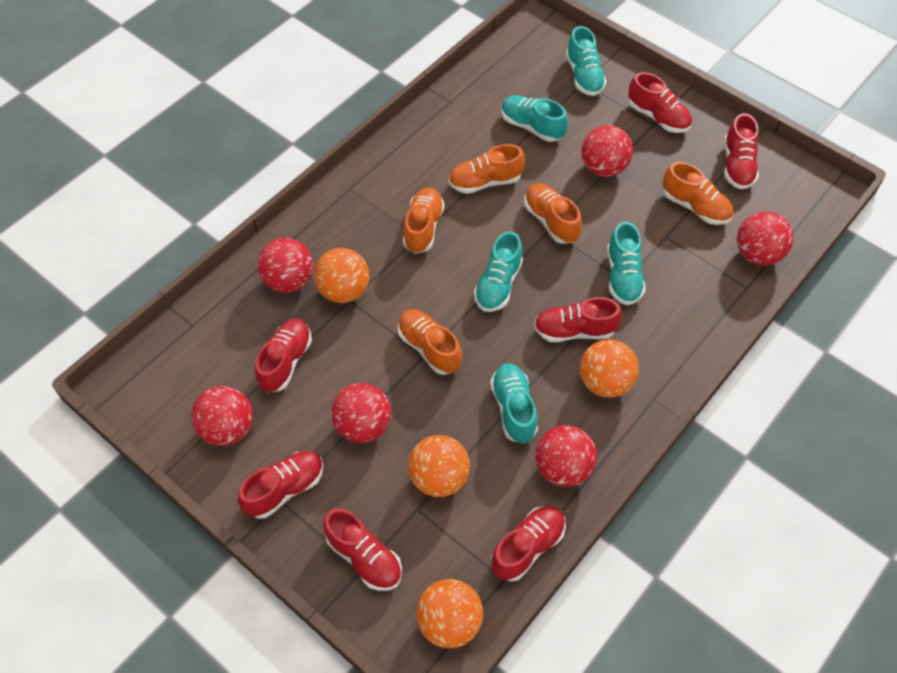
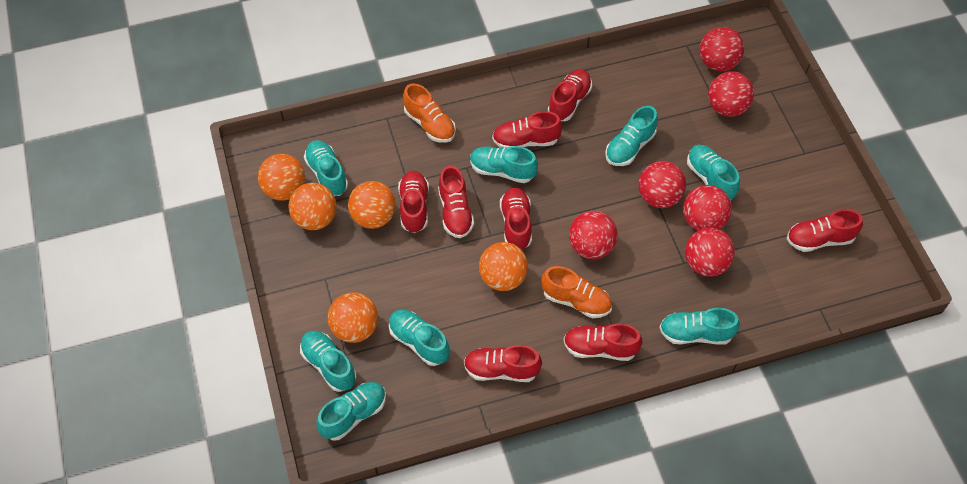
orange ball: [314,248,369,303] [408,435,470,497] [416,579,483,648] [580,339,639,398] = 4 -> [258,154,305,201] [289,183,337,230] [328,292,378,343] [348,181,396,229] [479,242,528,291] = 5
orange shoe: [398,309,462,375] [403,188,445,254] [448,144,525,194] [524,183,582,244] [663,162,733,225] = 5 -> [403,84,456,143] [541,266,612,318] = 2
red shoe: [238,451,324,519] [255,318,312,392] [323,508,402,591] [491,506,566,582] [534,297,622,342] [628,72,692,133] [724,113,759,189] = 7 -> [398,171,429,233] [438,166,474,238] [464,345,542,382] [492,111,562,147] [500,187,532,250] [548,70,592,121] [563,323,642,361] [787,209,863,252] = 8
turquoise shoe: [474,231,523,312] [490,363,538,443] [501,95,568,142] [566,26,607,96] [607,221,646,305] = 5 -> [300,331,356,392] [304,140,348,196] [316,382,386,441] [389,310,450,366] [470,146,538,183] [605,106,658,166] [659,308,740,345] [687,145,740,200] = 8

